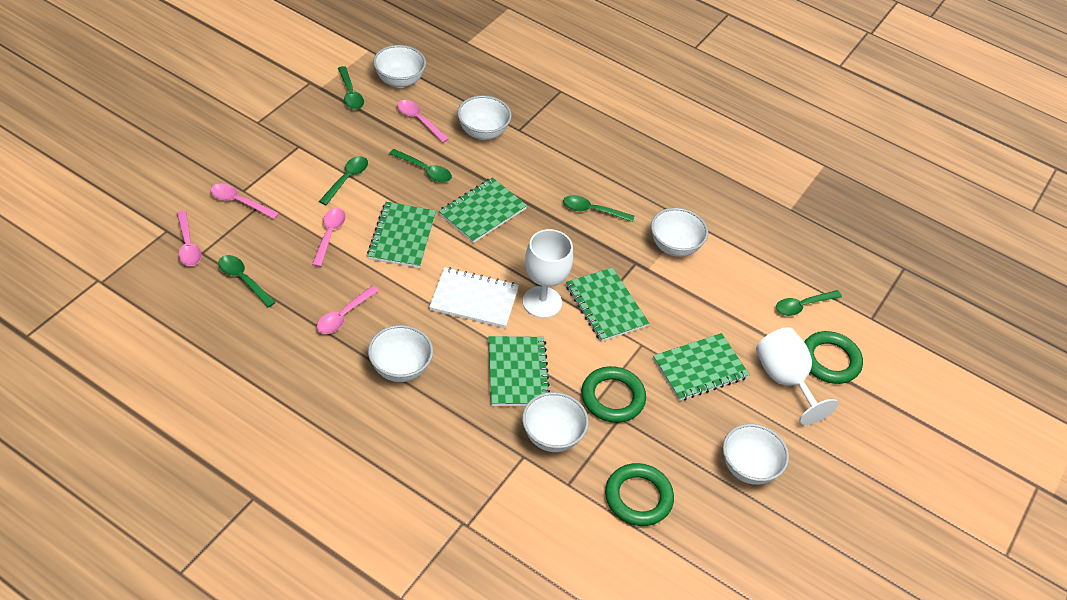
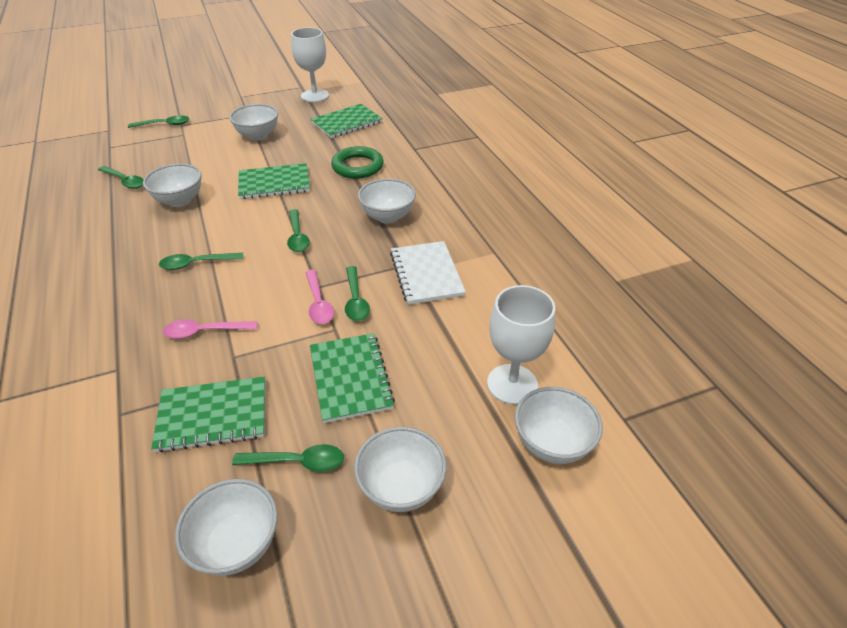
green notebook: [367,202,436,268] [439,177,527,243] [488,336,550,406] [566,267,649,342] [653,333,750,401] = 5 -> [151,377,266,453] [238,163,310,199] [310,333,395,423] [311,104,383,138] = 4
green ring: [581,366,646,423] [605,463,674,526] [804,331,863,384] = 3 -> [331,146,383,179] = 1
pink spoon: [177,211,202,266] [210,184,279,219] [312,208,346,267] [317,285,379,334] [397,100,449,143] = 5 -> [163,320,258,339] [305,270,334,324] = 2

